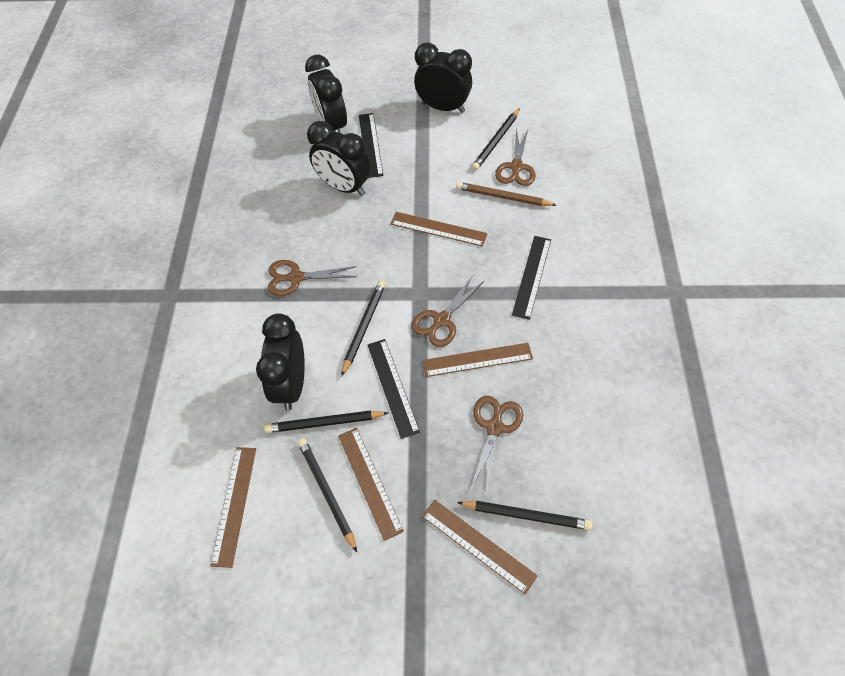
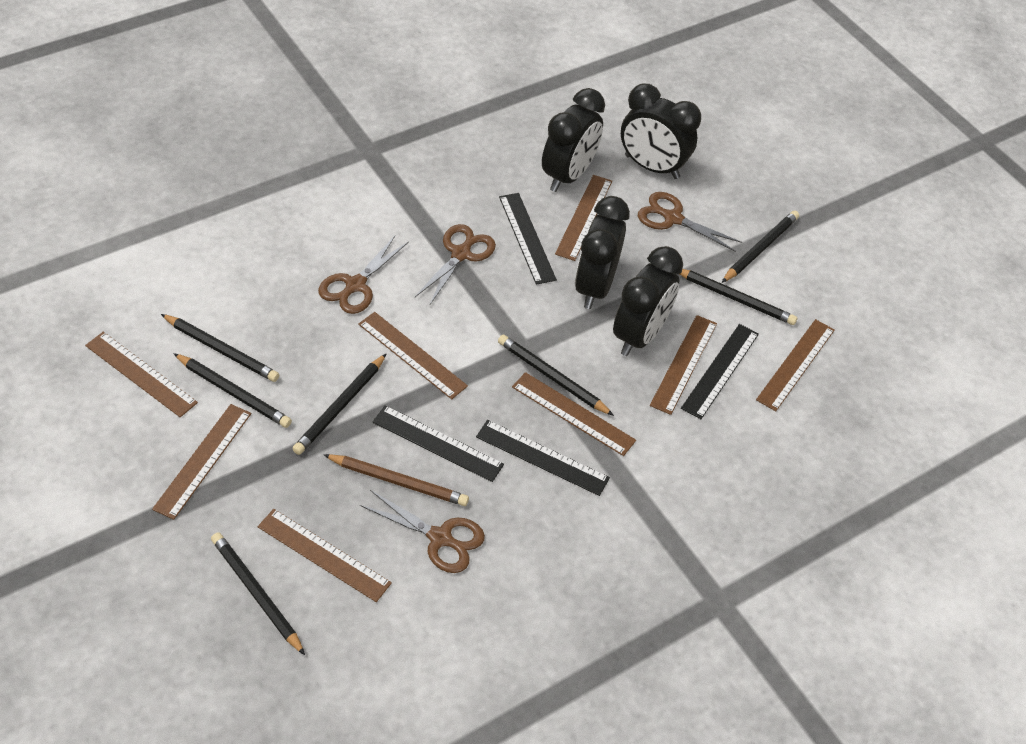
black pencil: [264,410,388,433] [298,438,357,552] [341,281,386,377] [457,501,593,530] [472,108,520,170] = 5 -> [161,314,279,382] [173,353,292,428] [211,532,305,655] [292,353,387,455] [498,335,614,416] [680,269,797,325] [721,211,799,283] = 7
black ruler: [359,113,383,178] [368,339,420,439] [512,236,551,320] = 3 -> [372,405,504,482] [476,420,610,496] [499,193,557,285] [681,324,759,419] = 4
brown ruler: [210,447,256,568] [338,428,404,541] [391,212,487,247] [422,343,533,377] [422,500,538,595] = 5 -> [85,332,198,417] [152,404,251,520] [258,509,392,602] [358,312,468,399] [512,372,636,456] [555,175,612,261] [650,315,717,415] [756,319,835,411] = 8

